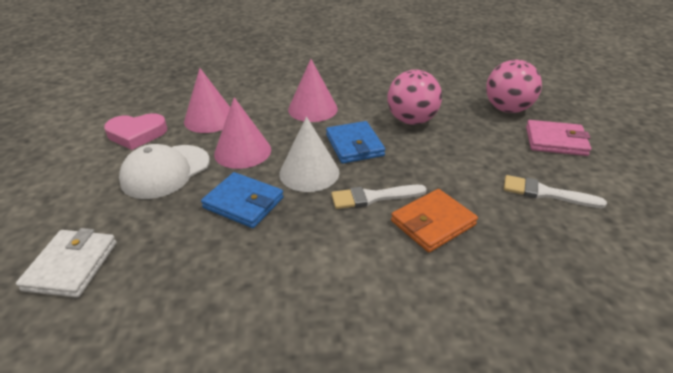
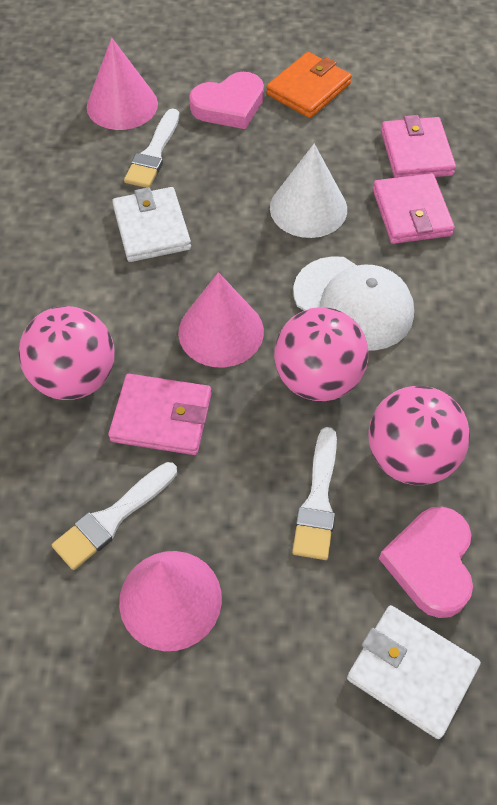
blue wallet: [201,172,284,228] [326,121,385,164] = 2 -> none = 0
pink ball: [387,70,442,125] [486,60,542,113] = 2 -> [18,306,115,400] [274,307,368,401] [368,386,470,485] = 3
pink heart: [104,113,167,150] = 1 -> [189,72,264,129] [379,507,473,618] = 2
pink wallet: [526,120,591,156] = 1 -> [108,374,212,455] [373,173,455,244] [381,115,456,178] = 3
white brush: [331,185,427,209] [504,175,607,208] = 2 -> [52,462,177,570] [124,109,180,188] [292,427,337,560] = 3
white wallet: [16,228,117,298] = 1 -> [112,187,191,262] [347,605,481,739] = 2

